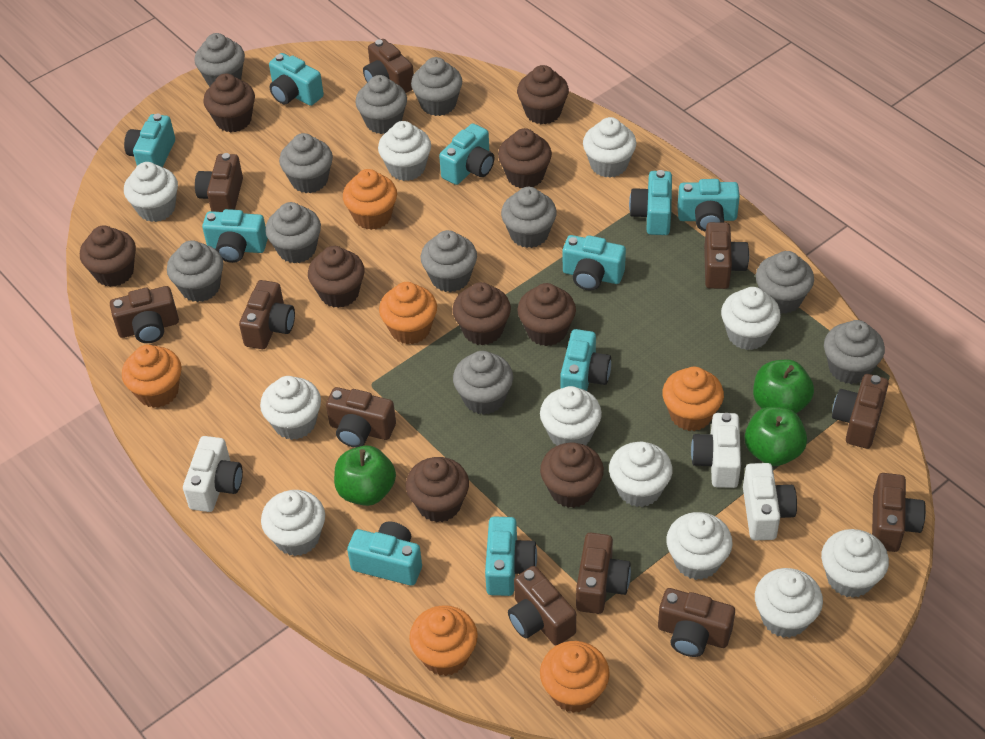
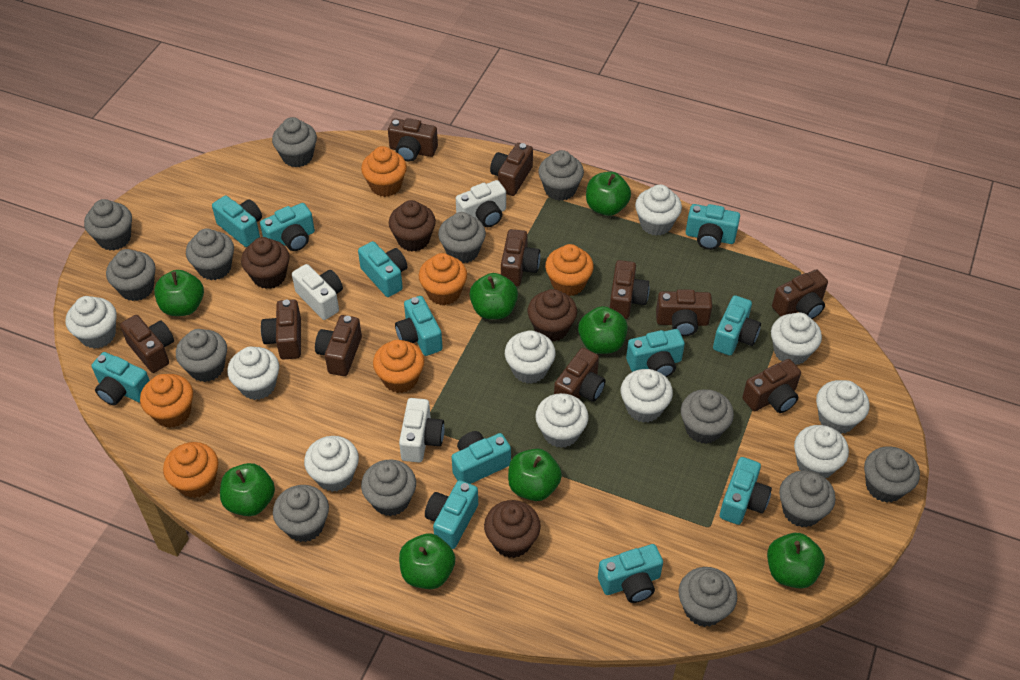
brown cupcake: [80,226,136,287] [203,73,255,133] [308,246,365,308] [406,457,469,522] [452,282,511,345] [498,128,552,188] [517,65,569,125] [517,283,576,346] [540,442,604,508] = 9 -> [241,237,290,289] [389,200,436,252] [484,500,541,558] [528,289,577,341] = 4
green apple: [334,445,396,506] [745,407,807,466] [753,360,814,414] = 3 -> [154,270,204,316] [220,463,275,516] [399,533,455,589] [469,273,518,319] [508,449,562,501] [578,306,628,354] [586,172,631,216] [767,533,825,589] = 8
grey cupcake: [167,240,223,302] [194,33,245,87] [265,202,321,264] [279,133,333,193] [355,75,407,134] [411,57,462,116] [421,230,477,292] [453,351,513,415] [501,187,557,248] [756,251,814,314] [824,320,885,384] = 11 -> [84,199,132,250] [106,249,155,301] [176,329,227,382] [186,228,234,280] [272,117,317,167] [273,485,329,542] [361,459,416,516] [438,212,486,264] [538,150,584,201] [679,567,737,627] [681,389,734,444] [779,470,836,528] [864,446,920,503] = 13
turquoise camera: [124,114,175,167] [202,209,268,263] [269,53,324,106] [347,522,422,586] [439,123,494,185] [485,517,537,596] [560,329,611,391] [563,235,626,291] [629,170,672,235] [677,179,740,232] = 10 -> [92,352,150,405] [212,196,262,247] [260,203,315,251] [358,241,407,297] [395,296,443,356] [425,480,478,549] [452,431,511,484] [598,544,663,603] [626,329,685,377] [686,204,740,250] [713,295,761,355] [720,457,772,525] = 12
white cupcake: [124,162,178,222] [260,376,321,440] [261,490,325,556] [378,121,431,181] [540,386,602,446] [583,117,636,178] [609,442,672,507] [666,512,733,580] [721,287,781,350] [755,568,823,638] [821,529,889,598] = 11 -> [66,296,116,349] [227,346,279,400] [304,436,359,492] [505,330,556,384] [535,393,589,448] [621,369,673,423] [635,185,682,236] [771,312,822,365] [794,425,849,478] [816,380,870,434] = 10

